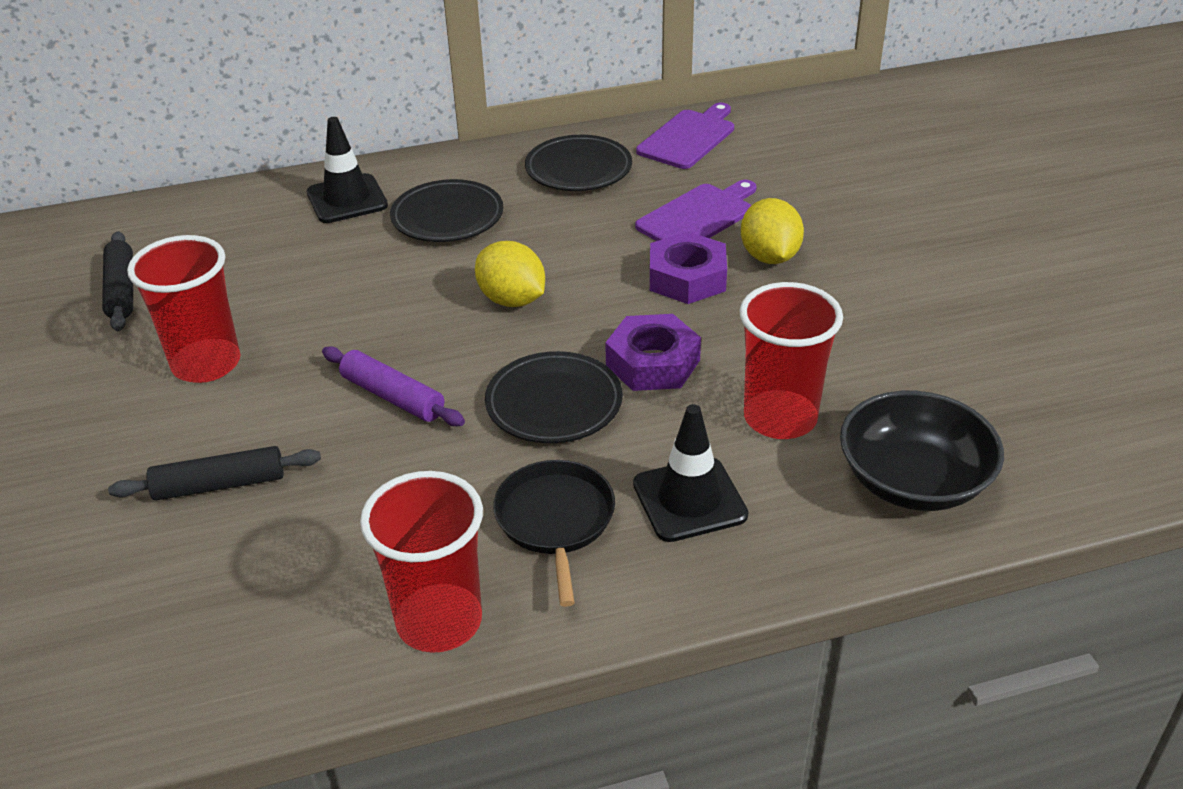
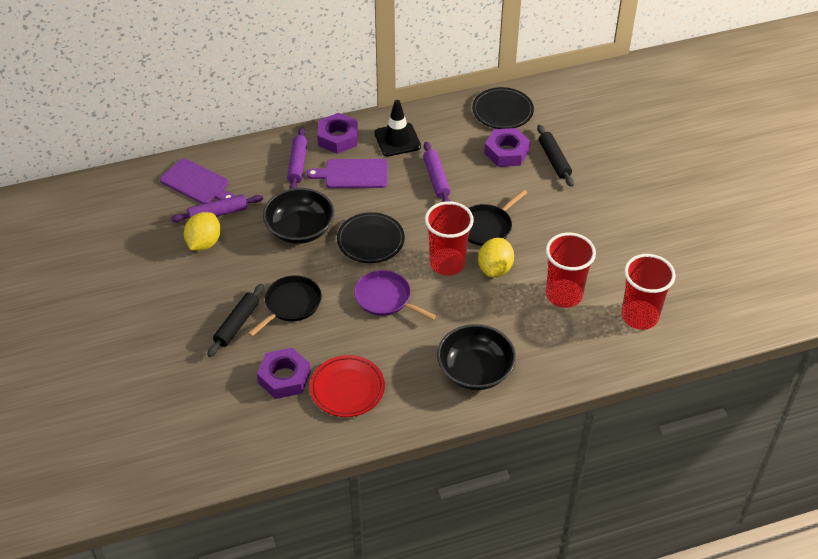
black bowl: [840,391,1004,511] = 1 -> [263,188,334,244] [437,324,516,390] = 2
black pan: [493,460,615,607] = 1 -> [248,275,322,337] [468,189,527,246] = 2
black plate: [390,179,503,242] [485,351,623,443] [525,135,632,191] = 3 -> [337,212,405,263] [472,87,534,129] = 2
black traffic cone: [307,117,388,223] [633,404,748,542] = 2 -> [374,100,421,156] = 1
purple nut: [605,314,701,391] [650,231,727,304] = 2 -> [257,348,311,399] [317,113,358,154] [484,128,530,167] = 3
purple pan: none = 0 -> [354,270,436,320] = 1
purple rolling pin: [322,346,465,426] = 1 -> [171,194,263,222] [287,127,308,189] [423,142,450,202] = 3
red plate: none = 0 -> [310,355,385,417] = 1

